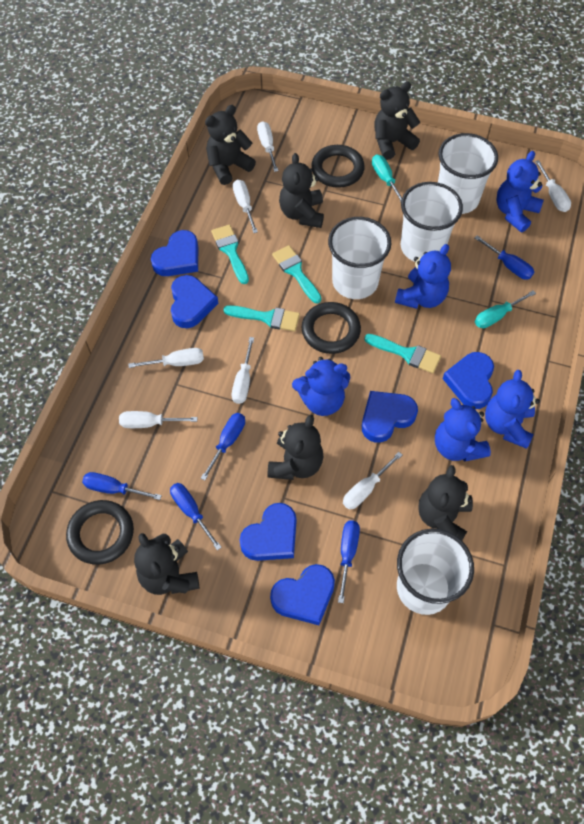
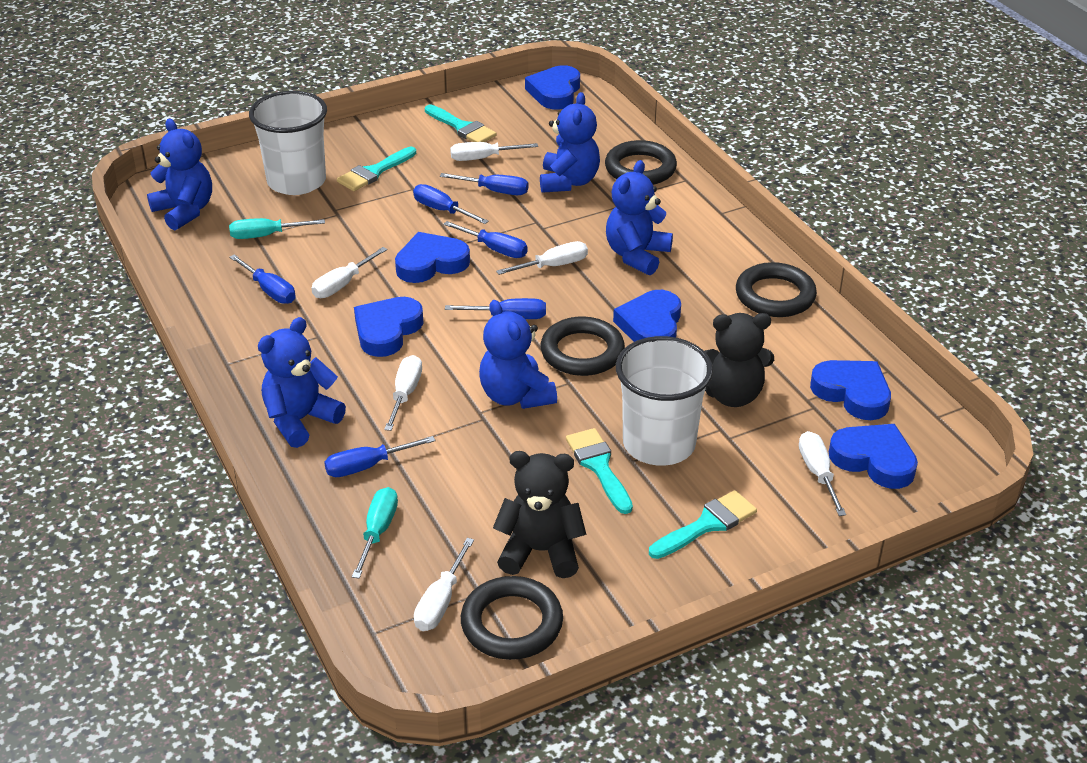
black ring: [66,500,134,565] [302,302,361,354] [311,145,365,188] = 3 -> [461,576,563,660] [541,316,625,376] [605,140,677,185] [736,262,817,317] = 4
black teddy bear: [134,533,199,595] [205,105,256,185] [267,415,323,480] [279,153,324,228] [374,81,420,160] [418,465,473,540] = 6 -> [493,451,586,578] [705,313,774,407] = 2
blue screwdriver: [82,472,162,500] [170,483,222,550] [201,413,245,481] [338,520,360,603] [475,235,534,280] = 5 -> [229,254,296,304] [324,436,436,477] [413,184,489,224] [440,173,528,195] [443,221,528,258] [445,298,546,319] = 6
white cup: [328,217,391,299] [397,529,474,615] [401,182,463,262] [438,133,498,214] = 4 -> [249,91,327,195] [616,336,713,466] = 2
white screwdriver: [119,411,198,428] [128,348,204,368] [232,337,254,404] [233,179,258,233] [257,121,278,172] [343,452,402,510] [535,160,571,212] = 7 -> [311,247,388,298] [384,355,422,431] [414,538,474,631] [450,142,538,161] [496,241,588,275] [799,431,846,516] = 6

